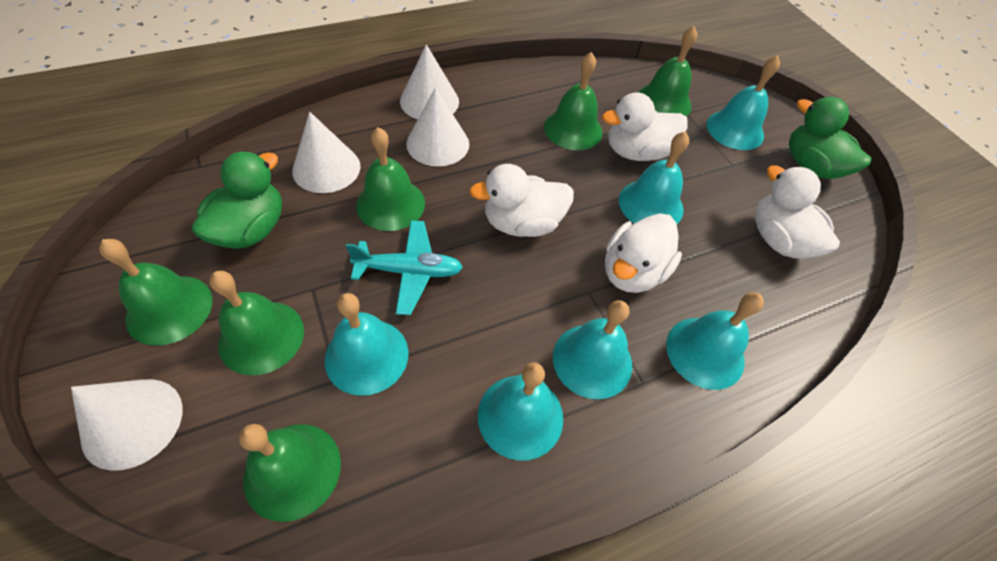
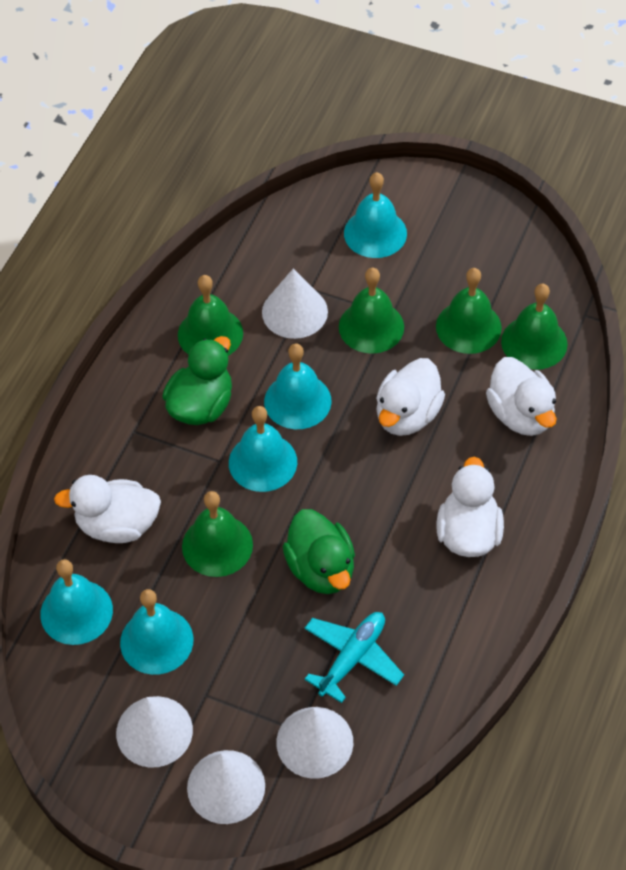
green bell: [99,239,212,346] [209,271,304,375] [239,424,341,522] [356,127,425,231] [544,52,602,150] [638,26,697,116] = 6 -> [178,275,243,356] [182,491,253,577] [339,268,404,354] [436,268,502,354] [501,284,568,370] = 5
turquoise bell: [325,293,409,396] [478,362,563,461] [553,300,632,399] [619,131,689,224] [666,292,764,390] [707,55,780,150] = 6 -> [40,559,113,645] [120,589,193,675] [229,406,297,492] [264,344,332,429] [344,172,407,258] = 5

